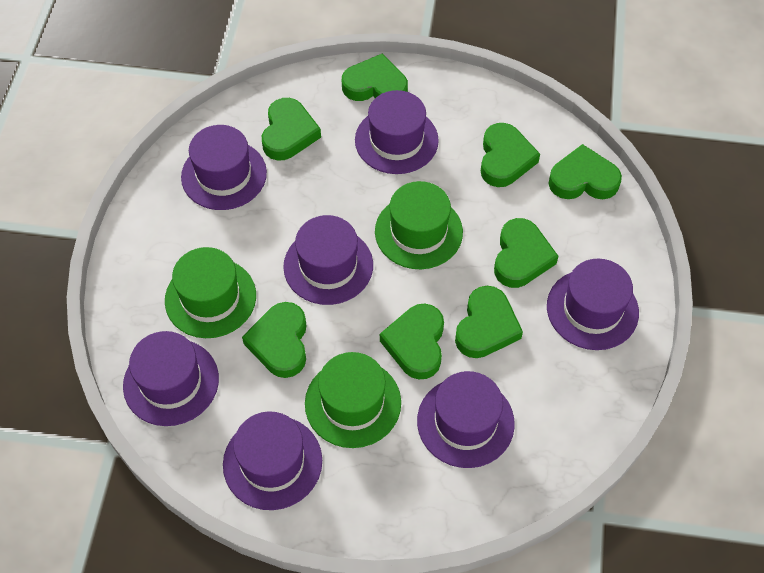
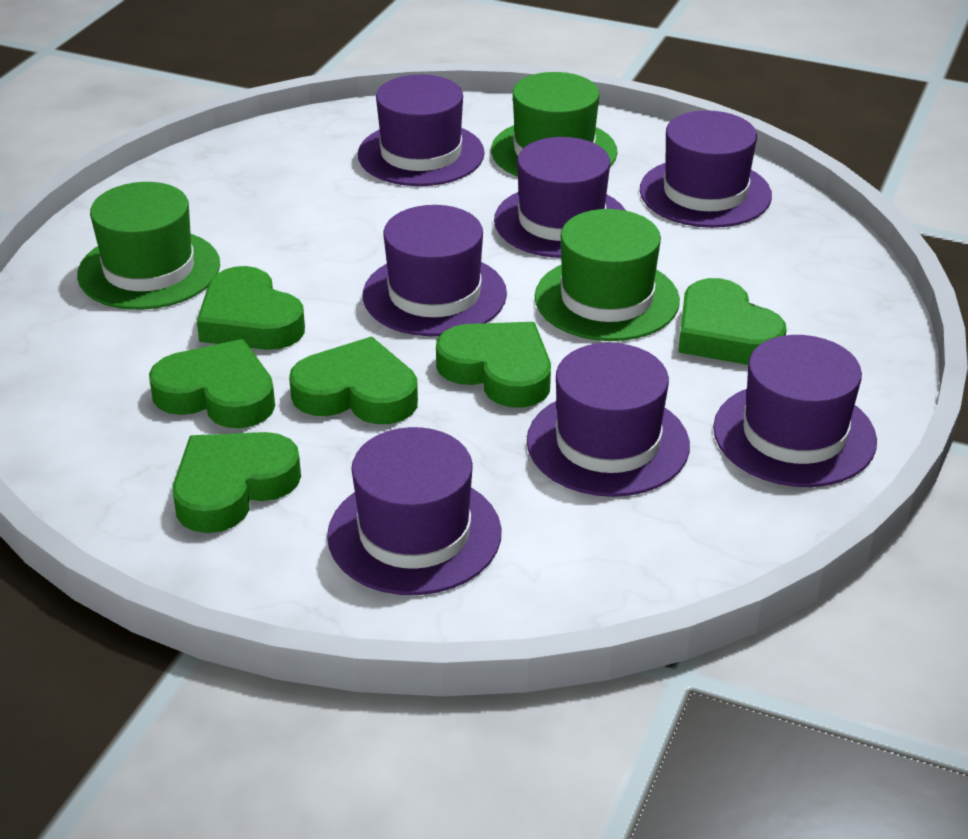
green heart: [242,302,307,378] [262,98,321,161] [342,53,408,101] [380,304,444,379] [455,286,523,358] [481,123,540,187] [494,218,559,288] [548,144,622,199] = 8 -> [149,339,275,428] [173,432,301,533] [197,266,305,350] [289,337,418,424] [436,322,551,408] [678,278,787,365] = 6

